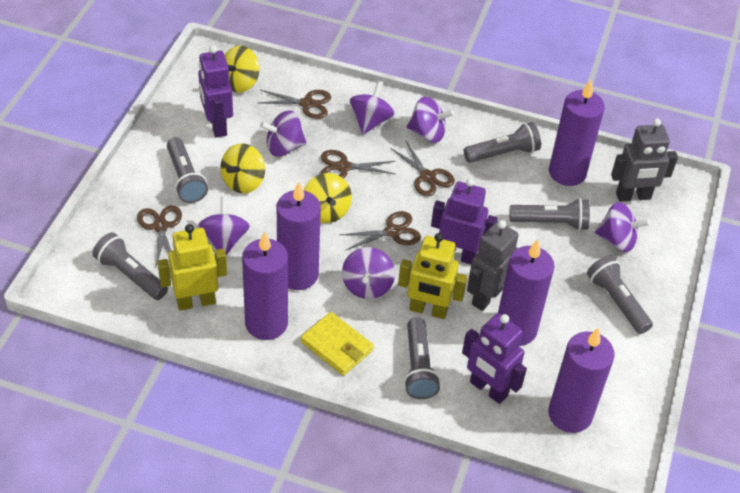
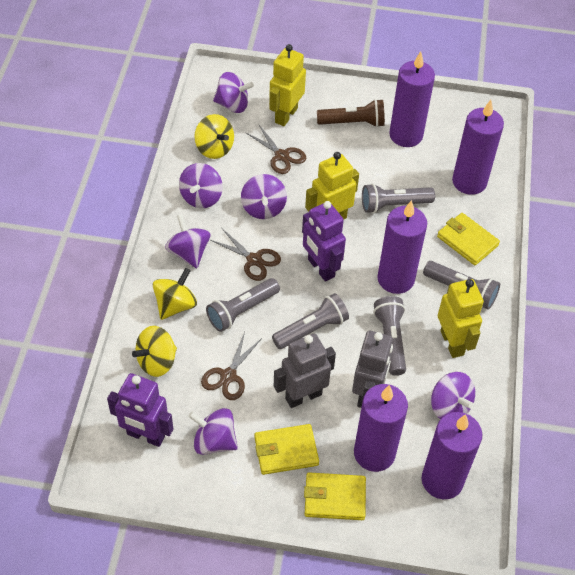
brown flashlight: none = 0 -> [317,99,385,127] = 1
brown scissors: [137,205,182,267] [258,90,331,119] [320,150,395,179] [339,211,421,250] [390,141,455,196] = 5 -> [201,332,262,400] [211,229,281,281] [245,124,306,174] = 3
grey flashlight: [93,232,168,300] [167,137,208,203] [404,317,441,399] [464,122,541,163] [509,198,590,231] [587,255,653,334] = 6 -> [206,278,280,332] [272,293,349,349] [362,183,435,213] [373,296,406,376] [423,261,500,310] = 5
purple robot: [198,45,233,138] [431,178,498,265] [462,313,527,404] = 3 -> [107,373,173,447] [302,201,346,281] = 2
yellow robot: [157,224,227,311] [398,233,467,319] = 2 -> [269,44,306,126] [305,152,359,220] [438,279,484,358] = 3
yellow wallet: [301,312,374,376] = 1 -> [254,424,319,475] [304,472,366,520] [437,213,500,265] = 3

